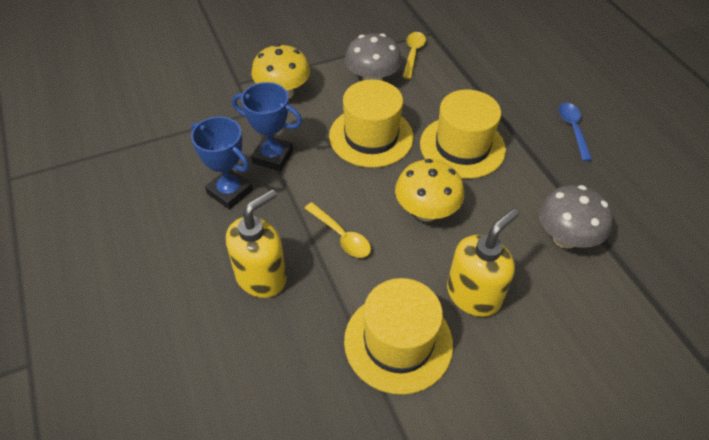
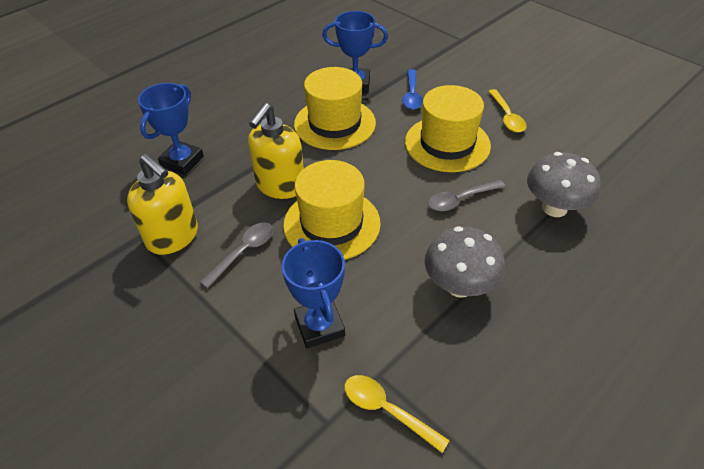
blue trophy: [191,117,253,210] [232,82,302,171] = 2 -> [138,83,204,175] [282,238,345,348] [322,11,388,92] = 3
grey spoon: none = 0 -> [200,223,274,288] [428,180,505,211] = 2
yellow mushroom: [251,44,310,99] [395,159,464,222] = 2 -> none = 0

